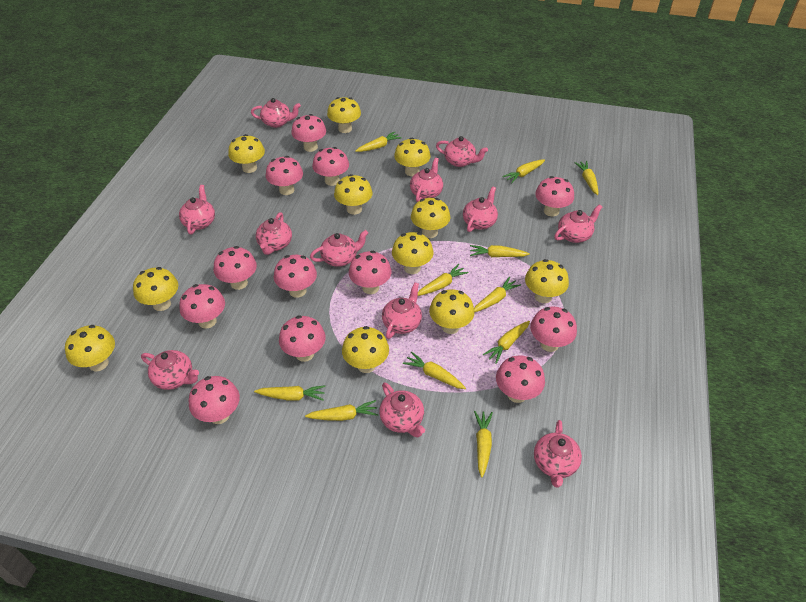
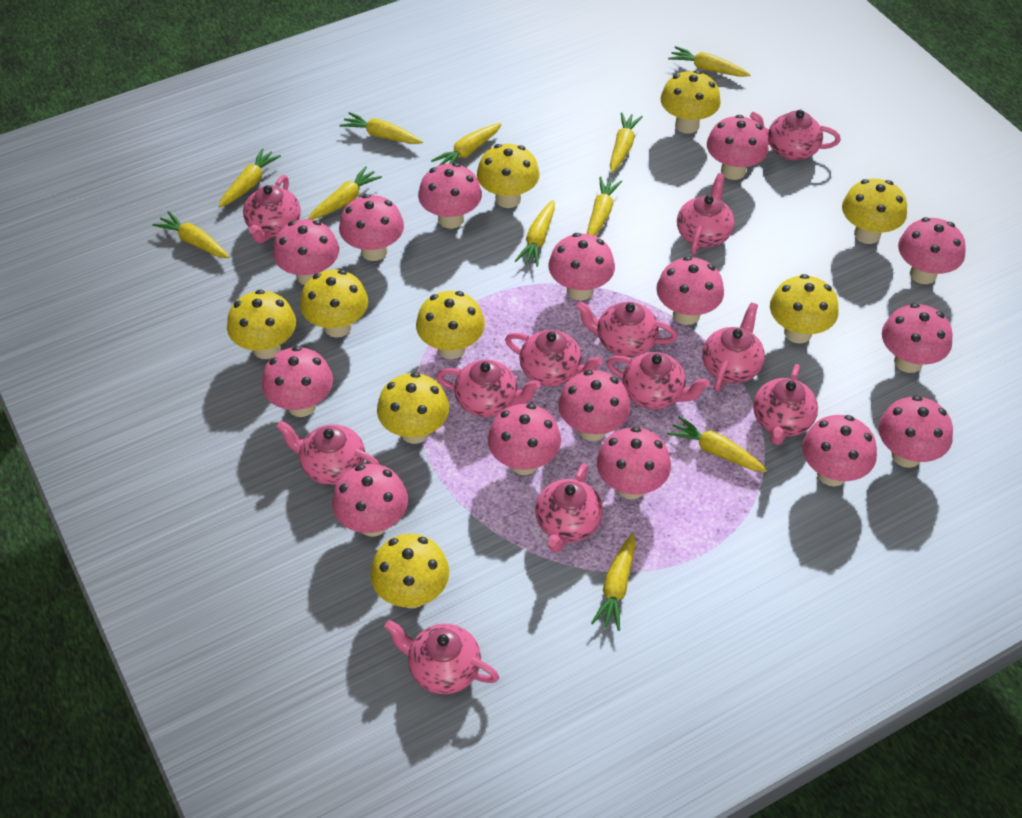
pink mushroom: [179,284,225,329] [189,376,240,424] [214,246,257,290] [266,156,303,195] [274,255,317,298] [279,315,326,362] [291,114,326,152] [312,147,349,186] [349,251,391,294] [496,355,545,403] [530,307,577,352] [535,176,574,216] = 12 -> [262,346,333,417] [273,219,339,285] [332,464,408,537] [339,194,404,261] [418,163,482,229] [488,404,561,475] [548,233,615,301] [559,370,631,441] [597,427,671,499] [656,256,724,325] [707,115,769,180] [802,415,877,486] [878,395,953,468] [882,303,953,373] [898,217,966,284] = 15
yellow mushroom: [65,325,115,371] [133,267,178,311] [228,134,265,173] [327,97,361,133] [334,174,372,215] [342,326,389,373] [392,232,433,274] [394,138,431,176] [411,198,450,238] [429,289,475,334] [525,259,569,303] = 11 -> [227,289,296,359] [300,270,368,338] [370,534,449,608] [377,372,449,444] [416,291,485,359] [477,144,540,208] [661,70,721,134] [770,274,839,343] [842,179,907,244] = 9

